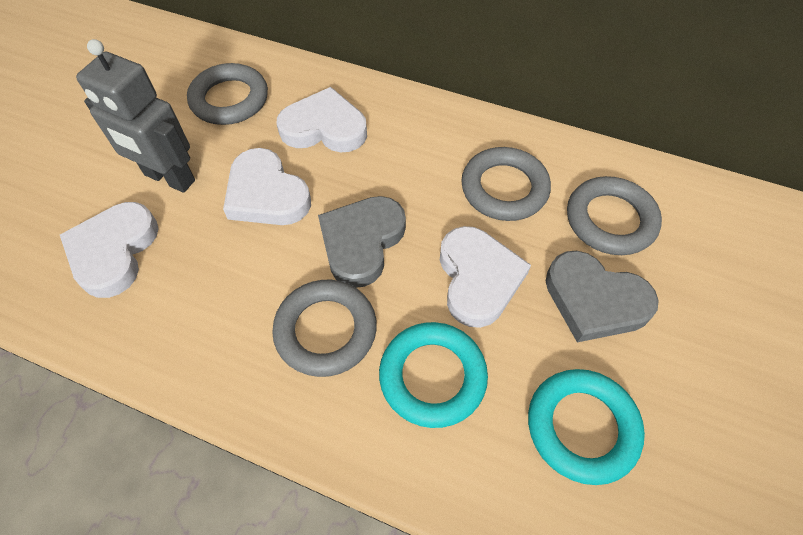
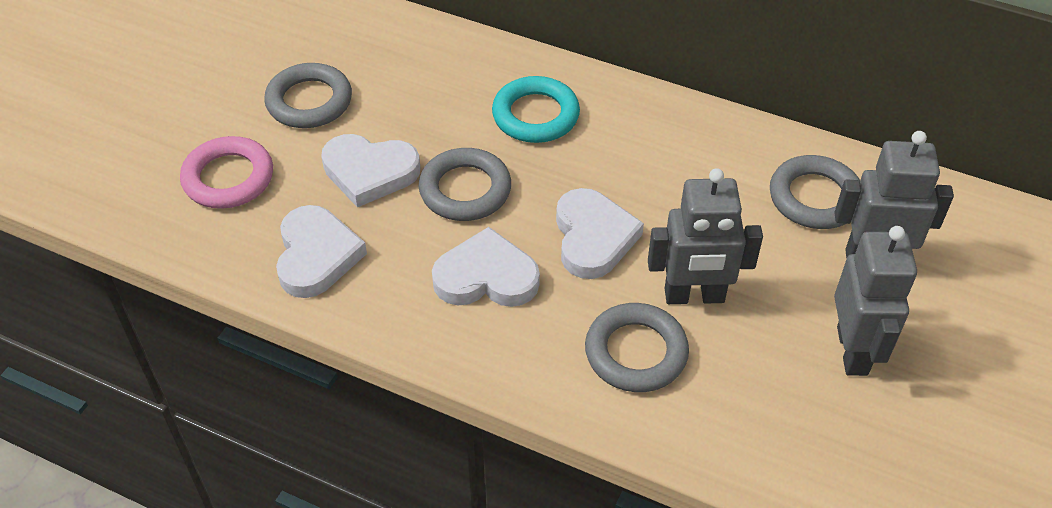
grey heart: [318,196,406,288] [546,251,659,342] = 2 -> none = 0
grey robot: [76,39,195,193] = 1 -> [648,168,763,304] [834,131,954,259] [834,226,917,376] = 3
pink ring: none = 0 -> [180,136,273,209] = 1
turquoise ring: [379,322,488,428] [528,369,645,485] = 2 -> [492,76,580,143] = 1

